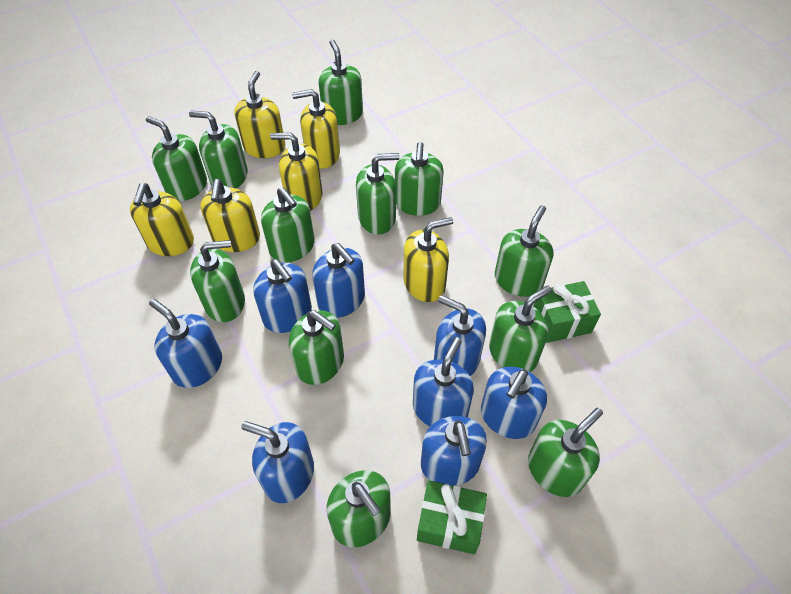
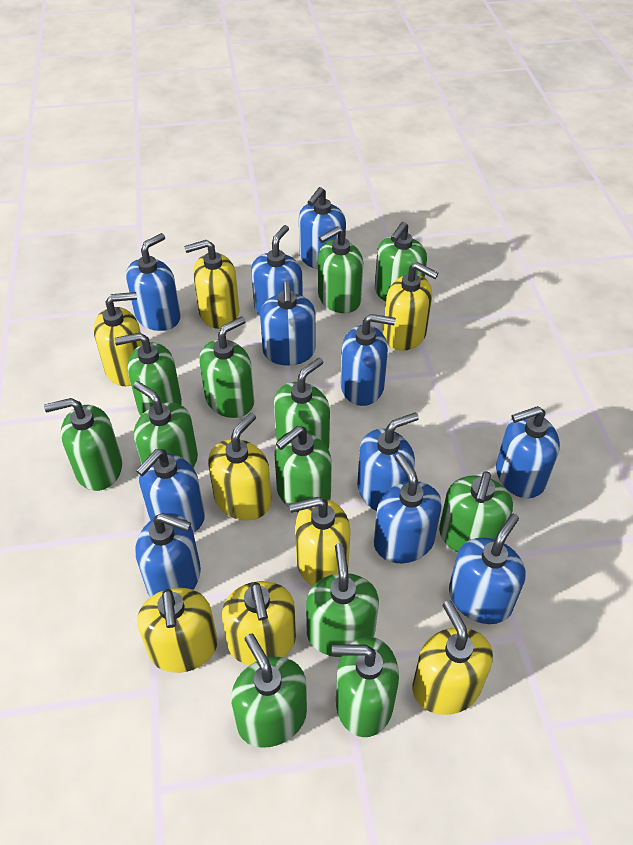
blue soap dispenser: [149,299,222,388] [241,421,314,503] [253,259,312,333] [312,243,365,318] [413,337,474,426] [421,416,487,486] [434,295,486,376] [481,367,547,439] = 8 -> [126,233,181,331] [135,513,201,597] [136,449,205,533] [251,225,303,316] [260,281,315,366] [299,187,346,269] [341,314,396,406] [357,412,419,511] [374,453,442,563] [449,514,526,624] [496,406,560,498] = 11
green gift: [417,480,487,554] [534,281,601,343] = 2 -> none = 0
yellow soap dispenser: [130,183,194,256] [201,179,260,252] [234,71,285,158] [270,133,323,211] [292,89,340,169] [403,217,453,302] = 6 -> [93,292,142,386] [137,588,217,673] [184,240,239,329] [208,413,272,521] [222,581,296,665] [289,497,351,586] [383,262,439,351] [413,600,493,715] = 8

